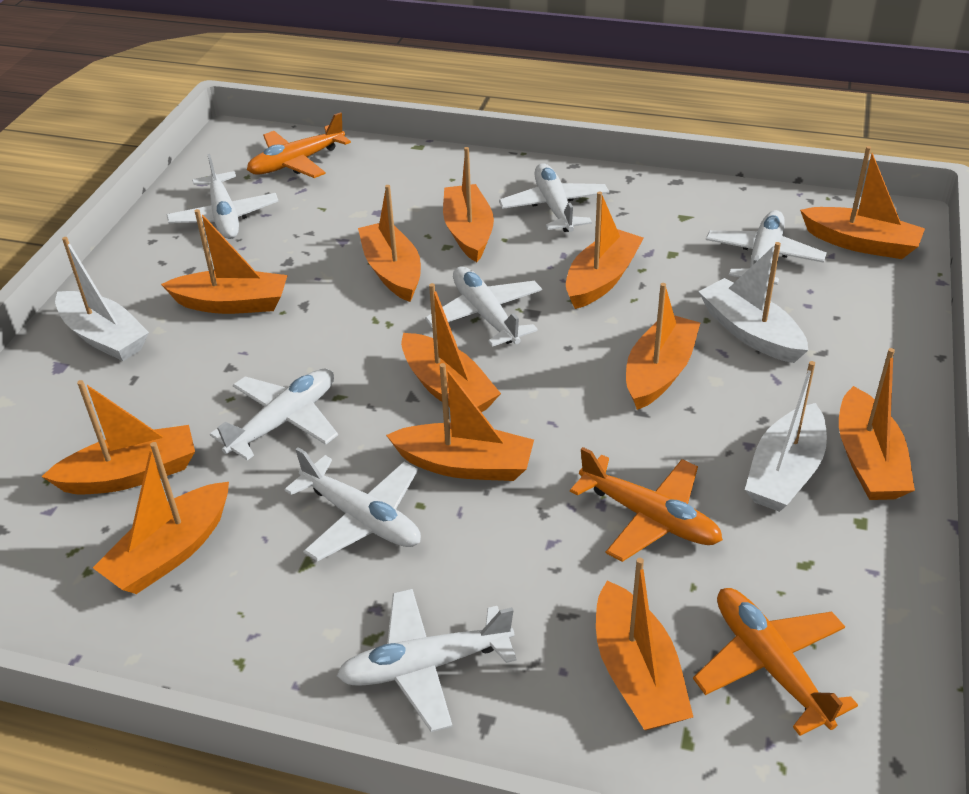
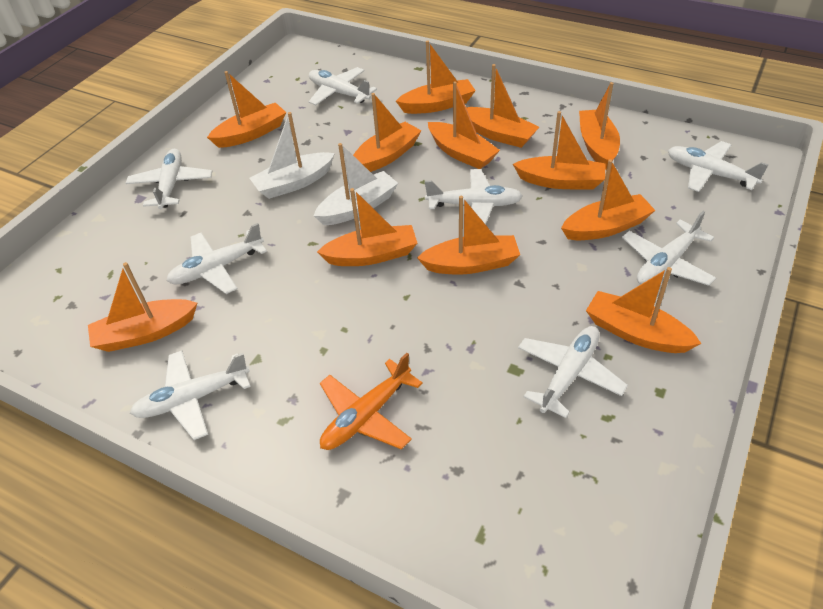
orange plane: [247,112,351,178] [570,447,723,562] [693,588,858,736] = 3 -> [320,353,423,450] = 1
white boat: [55,237,149,361] [698,242,808,363] [745,361,827,512] = 3 -> [250,112,335,199] [314,143,398,225] = 2
white plane: [166,154,278,239] [210,368,338,460] [284,447,421,562] [337,589,517,732] [425,266,542,347] [499,163,609,232] [706,210,827,285] = 7 -> [126,149,212,209] [130,350,251,440] [166,223,267,294] [309,67,377,105] [425,169,523,224] [518,326,628,418] [622,211,716,286] [668,141,769,192] = 8

